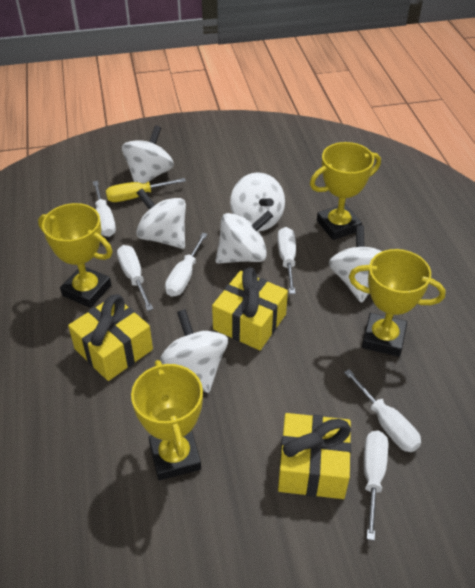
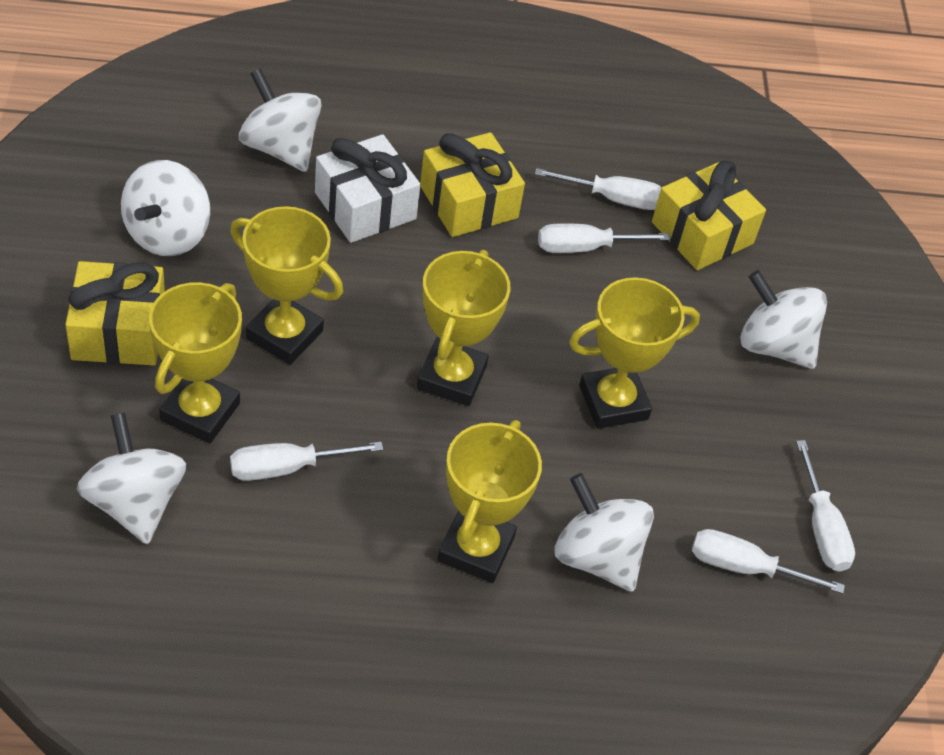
white gift: none = 0 -> [315,134,421,243] = 1
white screwdriver: [93,181,116,237] [117,245,153,311] [165,233,208,297] [277,227,296,294] [344,369,421,452] [364,431,388,541] = 6 -> [230,442,383,481] [535,168,661,210] [538,223,671,253] [692,529,845,594] [796,440,855,572] = 5
white spinning top: [122,125,174,183] [136,188,186,249] [160,309,228,393] [215,211,273,264] [230,172,285,231] [329,225,382,303] = 6 -> [77,413,186,544] [121,160,210,256] [239,69,322,172] [555,473,654,592] [740,270,827,369] = 5
yellow screwdriver: [106,178,186,202] = 1 -> none = 0
yellow trophy: [38,203,113,308] [131,360,203,480] [310,142,381,240] [349,249,446,357] = 4 -> [149,282,242,443] [230,206,343,365] [417,250,510,406] [437,420,542,583] [569,277,700,429] = 5

